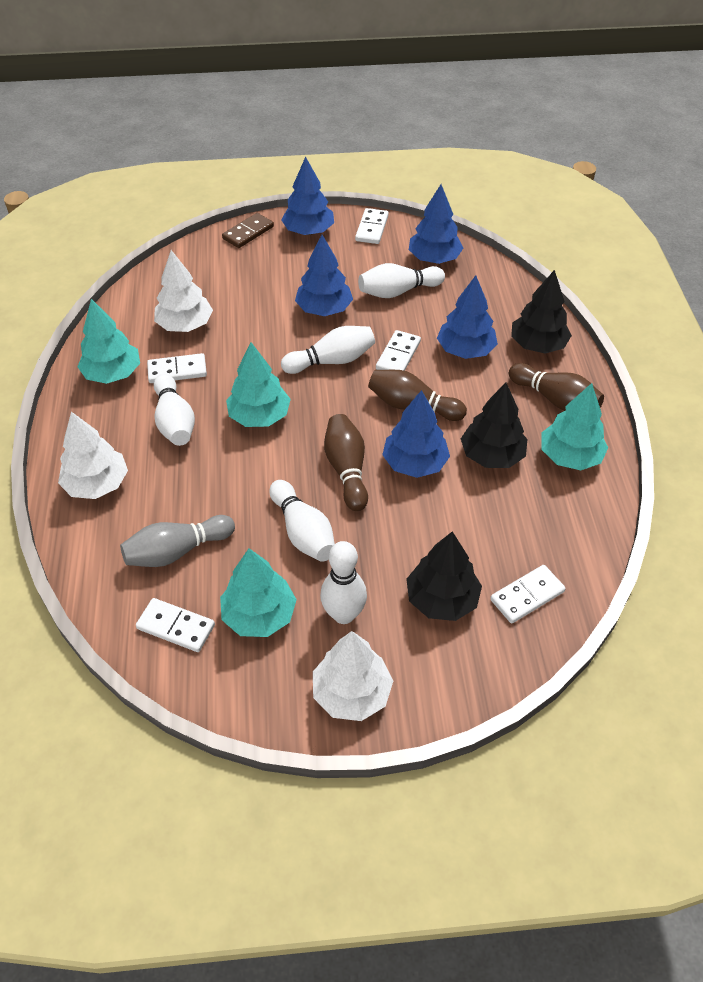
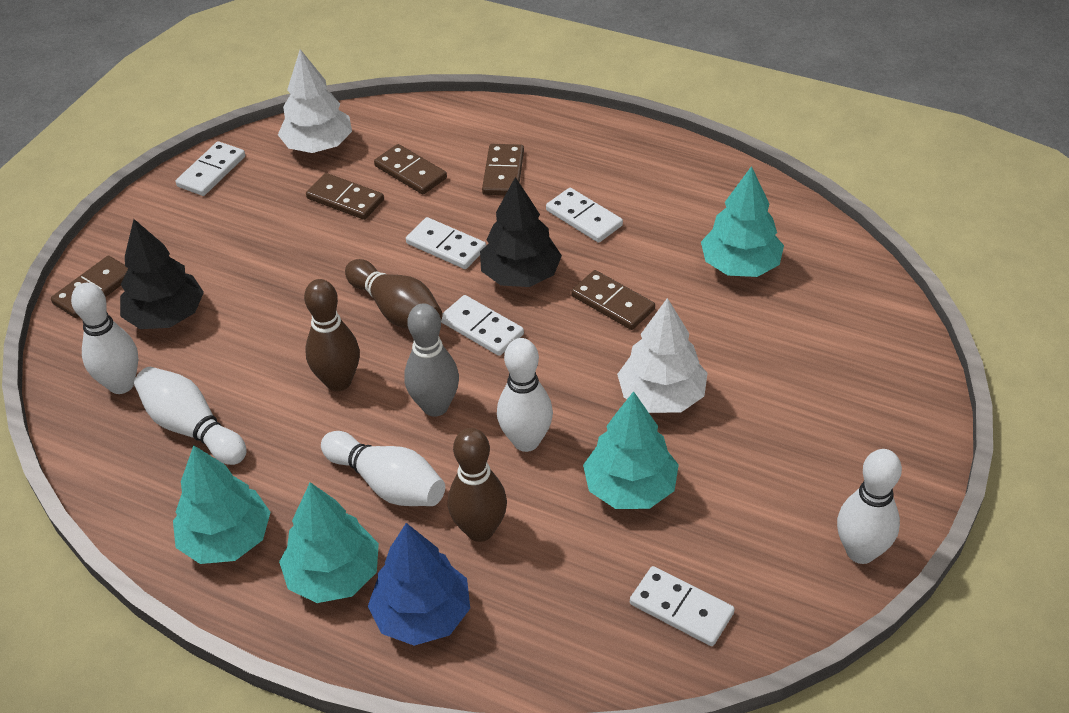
black tree: [406,531,482,621] [461,382,527,468] [511,270,572,354] = 3 -> [120,219,204,329] [480,177,562,287] = 2
blue tree: [281,156,334,235] [295,235,353,316] [382,390,450,478] [409,184,463,264] [437,275,498,359] = 5 -> [368,523,470,646] = 1
brown domino: [222,213,274,248] = 1 -> [51,256,128,318] [306,173,384,220] [374,144,447,194] [482,144,524,195] [571,270,655,330] = 5
white tree: [58,412,128,499] [154,250,213,332] [313,631,393,721] = 3 -> [278,49,352,153] [617,298,707,413] = 2

